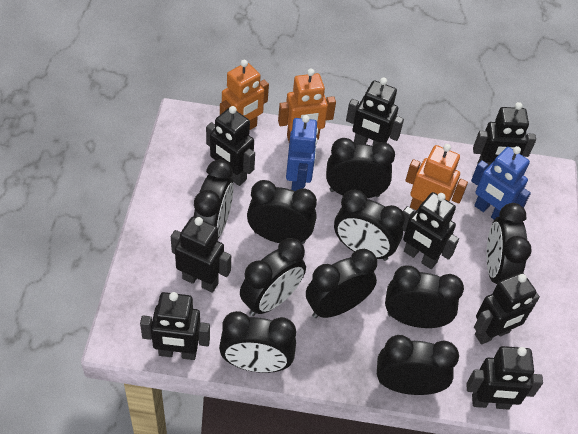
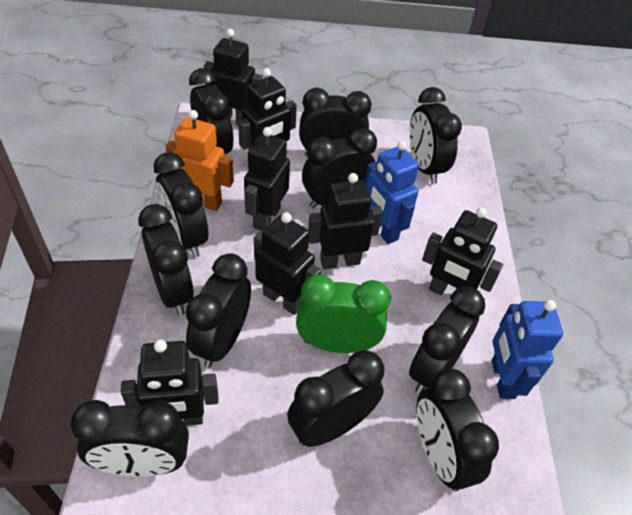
black clock: [194,160,234,238] [219,311,296,373] [240,238,306,316] [247,180,317,244] [306,249,377,318] [326,138,395,198] [334,189,405,261] [377,335,459,395] [385,265,464,328] [486,203,532,284] = 10 -> [70,400,189,477] [138,204,194,315] [153,152,208,258] [186,253,251,368] [189,68,233,154] [287,350,384,447] [299,88,372,157] [302,128,377,209] [409,287,485,394] [410,87,462,184] [416,368,499,491] = 11
black robot: [140,292,210,360] [171,217,231,293] [206,106,255,186] [346,78,404,146] [402,192,459,269] [466,346,543,410] [473,102,536,168] [474,272,540,345] = 8 -> [121,340,219,426] [204,29,263,125] [238,68,297,150] [244,127,290,231] [254,212,321,315] [308,173,383,269] [422,207,503,295] = 7
green clock: none = 0 -> [296,275,391,353] = 1
orange robot: [220,60,269,130] [278,69,336,142] [405,144,468,210] = 3 -> [166,110,234,211] = 1

